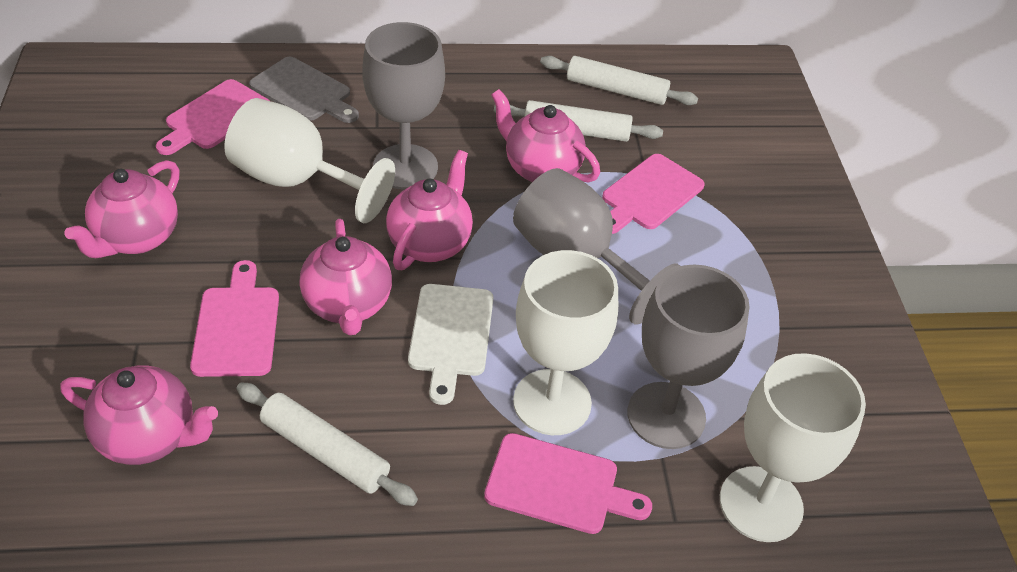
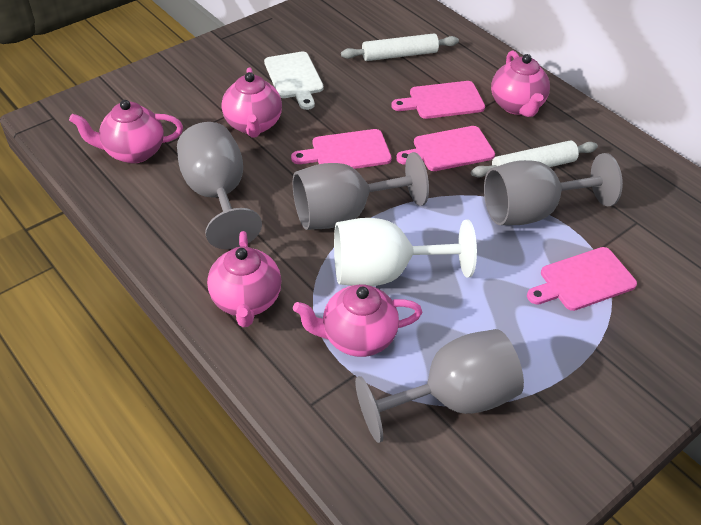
grey cutting board: [249,57,359,123] = 1 -> none = 0
grey goblet: [362,22,445,190] [513,168,680,325] [627,265,750,449] = 3 -> [177,122,262,249] [293,152,429,230] [355,329,524,443] [484,153,623,225] = 4
white goblet: [224,98,395,223] [513,250,618,435] [720,353,866,542] = 3 -> [334,218,477,286] = 1
white rolling pin: [237,382,418,506] [494,100,663,142] [540,56,698,105] = 3 -> [341,33,459,61] [471,141,598,177] = 2

